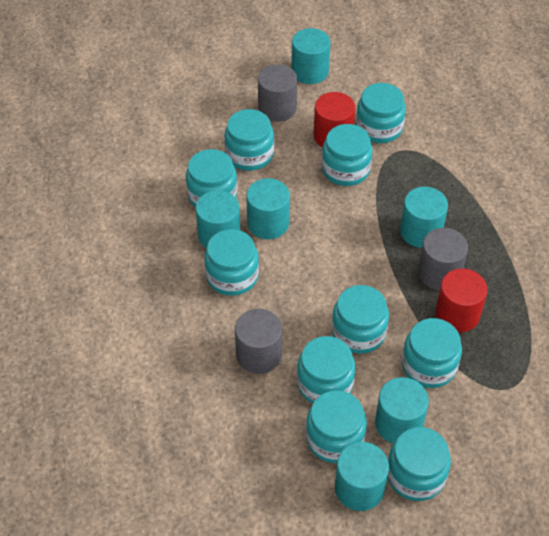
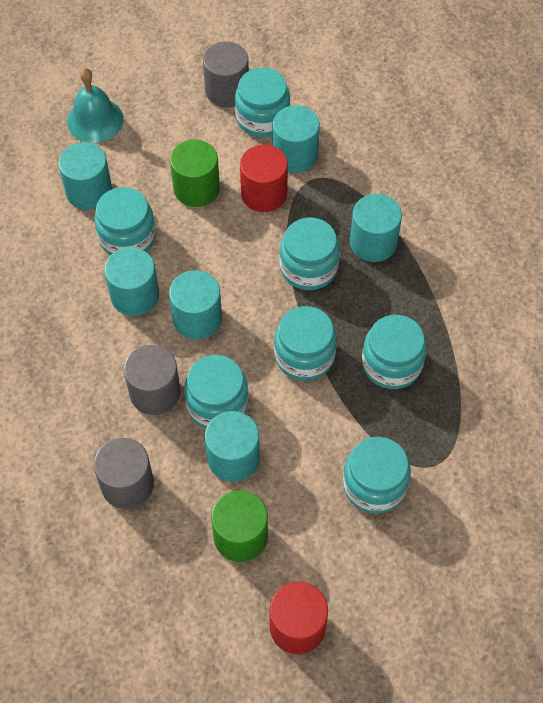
green cylinder: none = 0 -> [170,140,220,207] [211,490,268,562] = 2
turquoise bell: none = 0 -> [67,68,124,143] = 1
turquoise jar: [186,149,237,207] [204,229,259,296] [224,109,274,171] [297,336,356,404] [306,390,367,463] [322,124,373,186] [332,285,389,354] [356,83,406,143] [388,427,451,501] [402,318,462,388] = 10 -> [94,187,156,256] [184,355,248,428] [235,68,290,137] [274,306,337,381] [280,217,340,290] [343,437,411,514] [362,315,427,389] = 7

